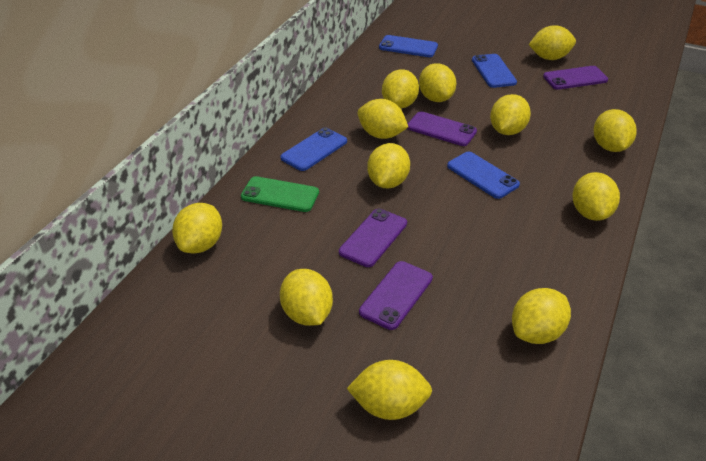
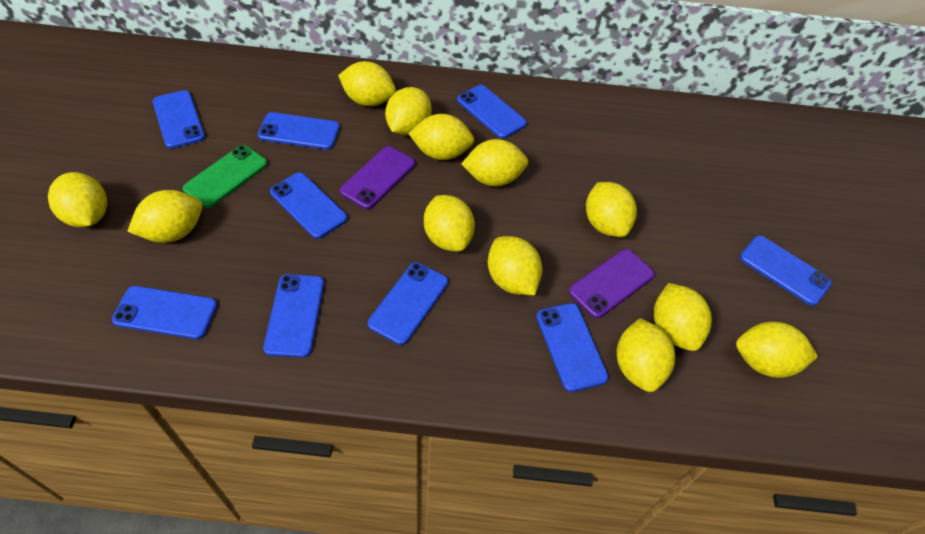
blue phone: [280,127,347,171] [379,35,438,57] [447,152,520,199] [472,54,517,88] = 4 -> [112,286,217,339] [152,90,205,149] [258,112,340,150] [263,274,324,358] [270,172,347,239] [368,262,448,345] [457,85,527,139] [536,303,609,392] [740,235,832,306] = 9
purple phone: [339,208,407,267] [359,261,433,330] [407,111,477,146] [543,66,608,90] = 4 -> [340,146,415,209] [569,249,655,318] = 2

